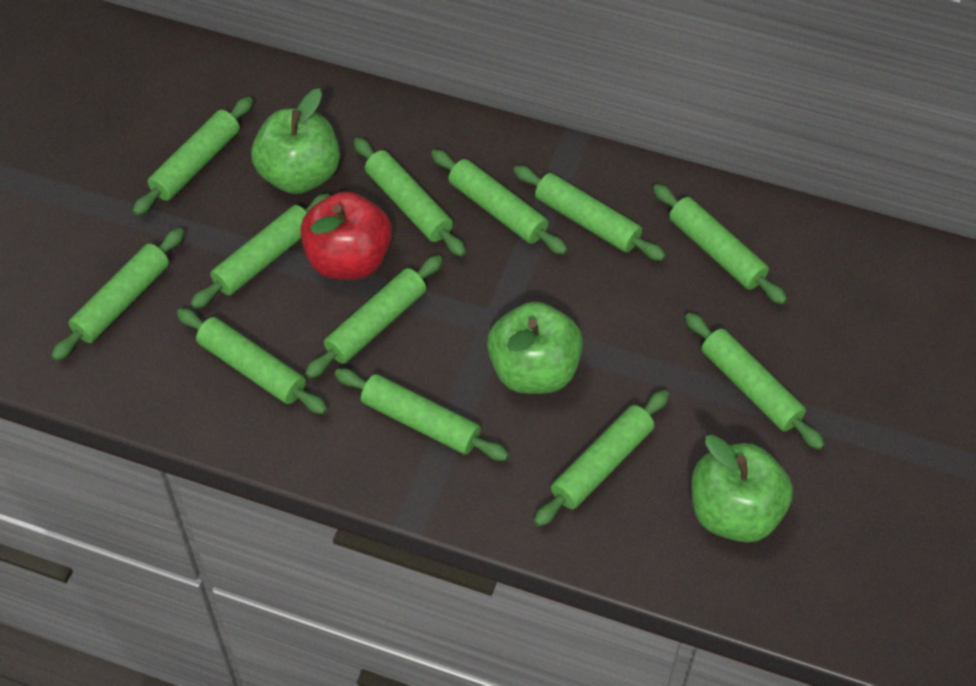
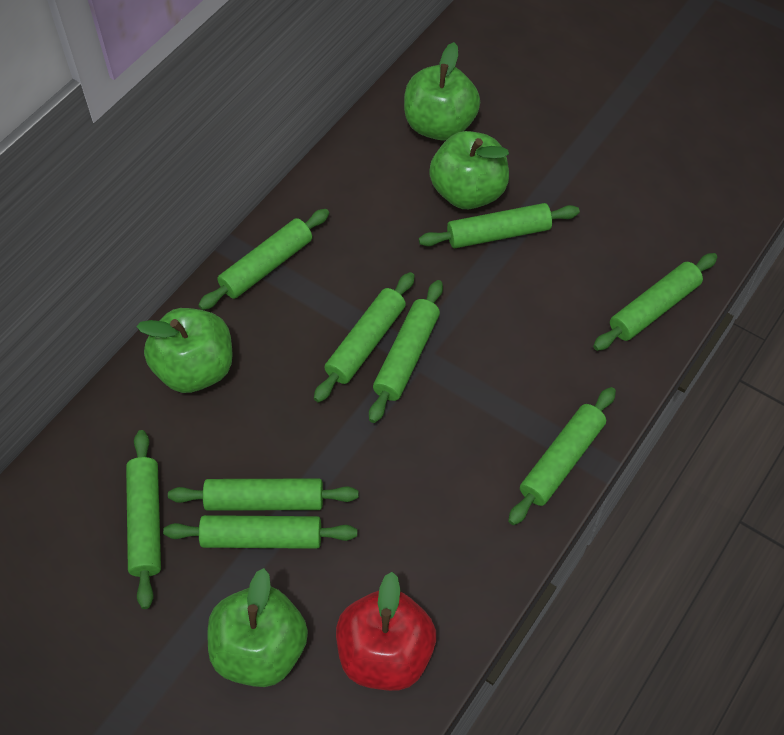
green apple: [251,88,340,194] [487,302,583,394] [691,435,793,543] = 3 -> [136,308,233,393] [208,568,308,687] [404,42,480,141] [429,131,509,209] = 4
green rolling pin: [51,228,184,361] [133,97,253,216] [177,308,327,414] [190,193,331,309] [305,255,443,378] [334,368,509,461] [353,138,466,256] [431,149,568,255] [513,165,666,261] [534,390,669,526] [653,184,787,304] [685,312,825,450] = 12 -> [126,430,161,609] [163,515,357,549] [168,478,359,511] [198,209,329,310] [314,272,415,402] [369,280,443,423] [419,203,580,248] [508,387,616,525] [593,253,717,351] = 9

